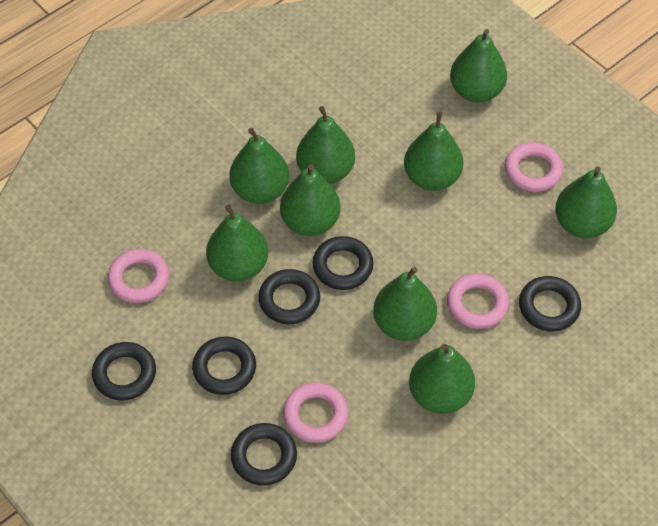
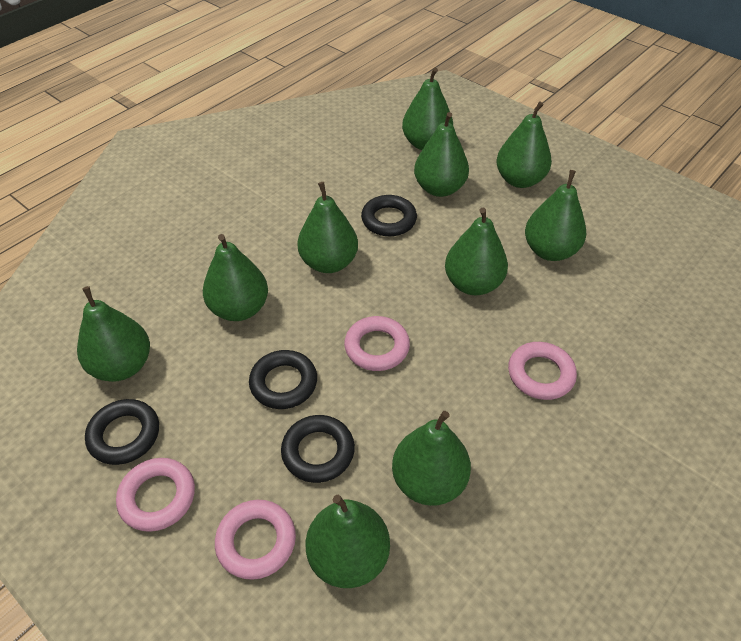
black ring: [92,342,156,401] [192,337,256,395] [231,423,297,486] [258,269,320,324] [312,236,374,290] [519,276,581,332] = 6 -> [85,399,159,465] [249,350,317,409] [281,415,355,483] [361,195,417,236] = 4
green pear: [206,205,268,282] [230,128,289,204] [280,164,341,236] [296,106,355,184] [373,267,437,341] [404,112,463,191] [409,344,475,414] [450,29,507,102] [555,166,617,238] = 9 -> [77,286,150,382] [203,234,268,321] [297,182,358,273] [306,495,390,588] [392,411,471,506] [402,68,453,150] [414,112,469,197] [445,208,508,295] [496,102,552,188] [525,170,586,261] = 10

